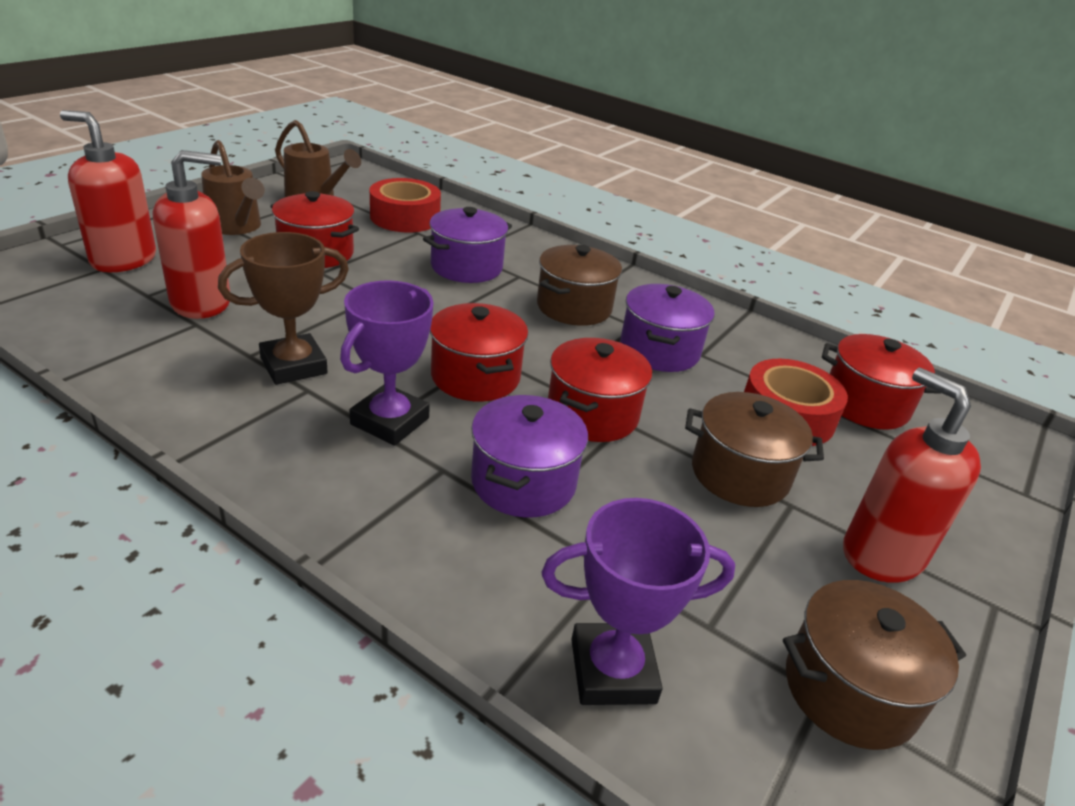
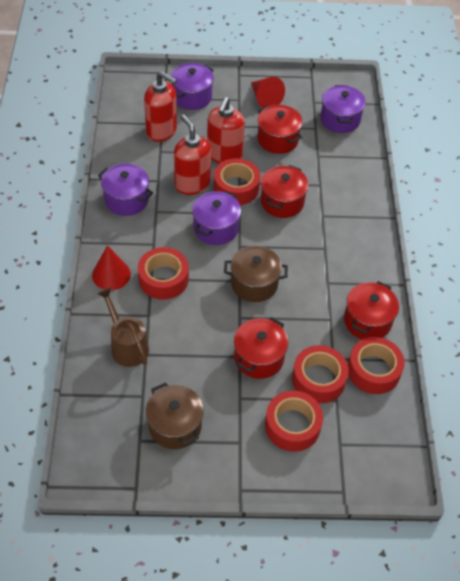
brown pot: [537,245,622,326] [685,392,824,507] [783,580,966,750] = 3 -> [146,382,204,449] [224,246,288,302] = 2
brown trophy: [218,232,349,385] = 1 -> none = 0
brown watering can: [201,140,265,235] [275,120,361,197] = 2 -> [98,288,149,367] = 1
purple pot: [423,207,512,283] [471,395,588,518] [620,284,715,372] = 3 -> [98,163,153,216] [171,63,214,110] [192,191,241,245] [320,85,366,133] = 4
purple trophy: [340,280,434,446] [542,498,735,705] = 2 -> none = 0
red cone: none = 0 -> [92,245,131,290] [251,77,285,108] = 2
red tape: [370,178,441,232] [744,359,848,446] = 2 -> [138,247,189,300] [214,158,260,205] [265,391,323,452] [292,345,349,403] [348,337,405,394] = 5

